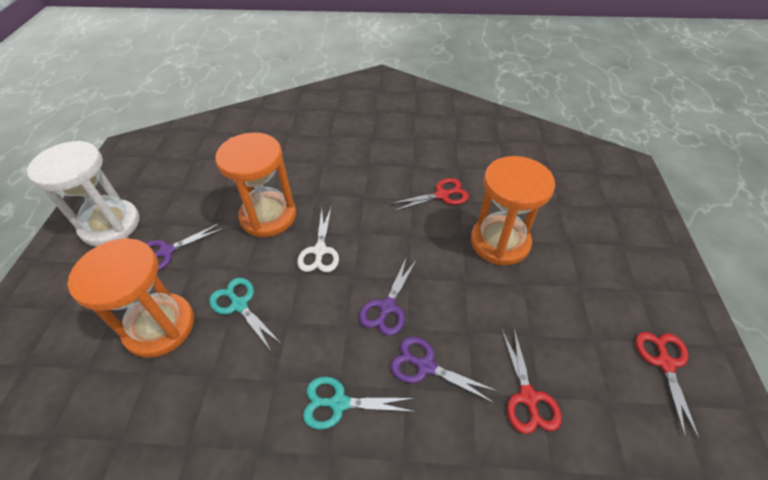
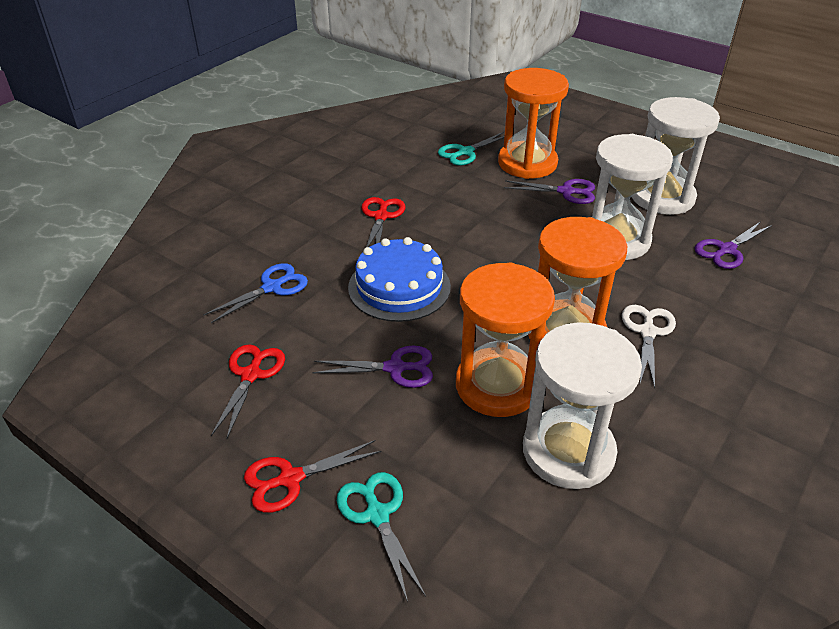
blue cake: none = 0 -> [348,237,451,322] = 1
blue scissors: none = 0 -> [204,263,308,323] = 1
white hourglass: [27,141,140,246] = 1 -> [523,322,642,489] [592,134,673,260] [632,97,720,215] = 3

